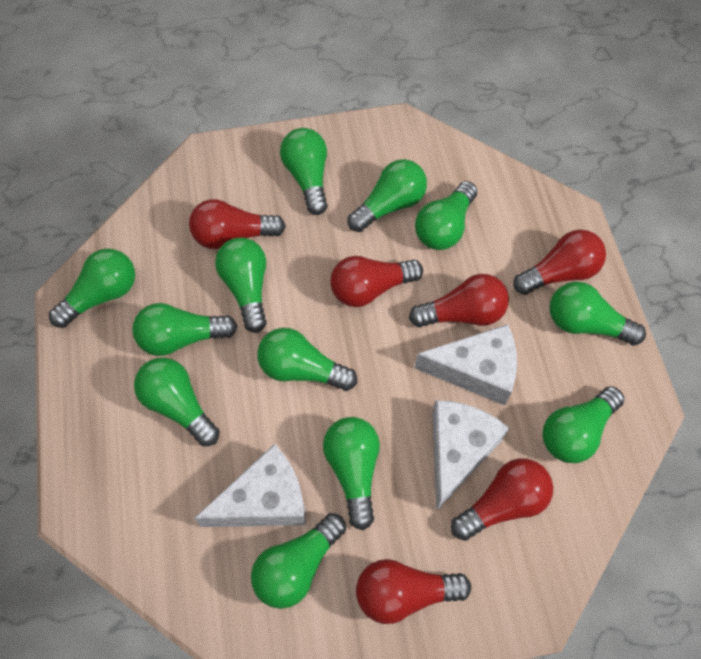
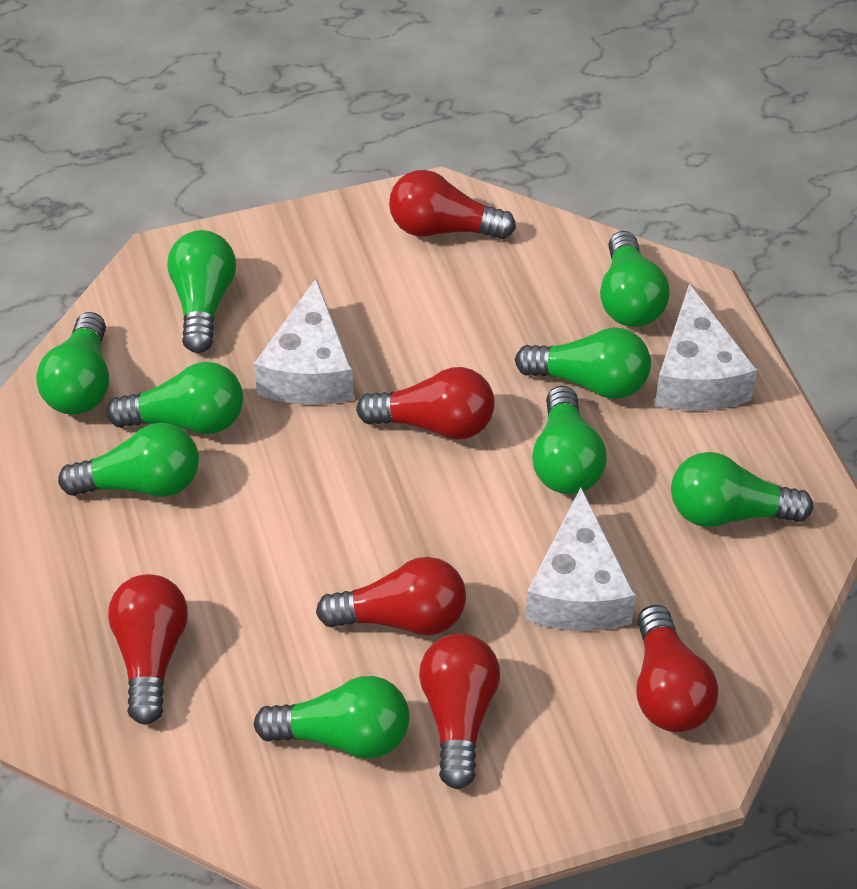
green light bulb: [49,249,135,328] [132,303,237,356] [134,358,220,446] [215,238,267,333] [251,513,346,609] [257,328,357,391] [280,128,328,215] [323,417,380,530] [348,159,427,232] [415,181,477,250] [542,386,624,463] [549,281,646,346] = 12 -> [36,312,109,415] [58,423,199,497] [106,362,243,434] [167,230,236,353] [253,676,409,759] [515,328,651,399] [532,386,607,494] [600,231,670,327] [671,452,813,527] = 9

